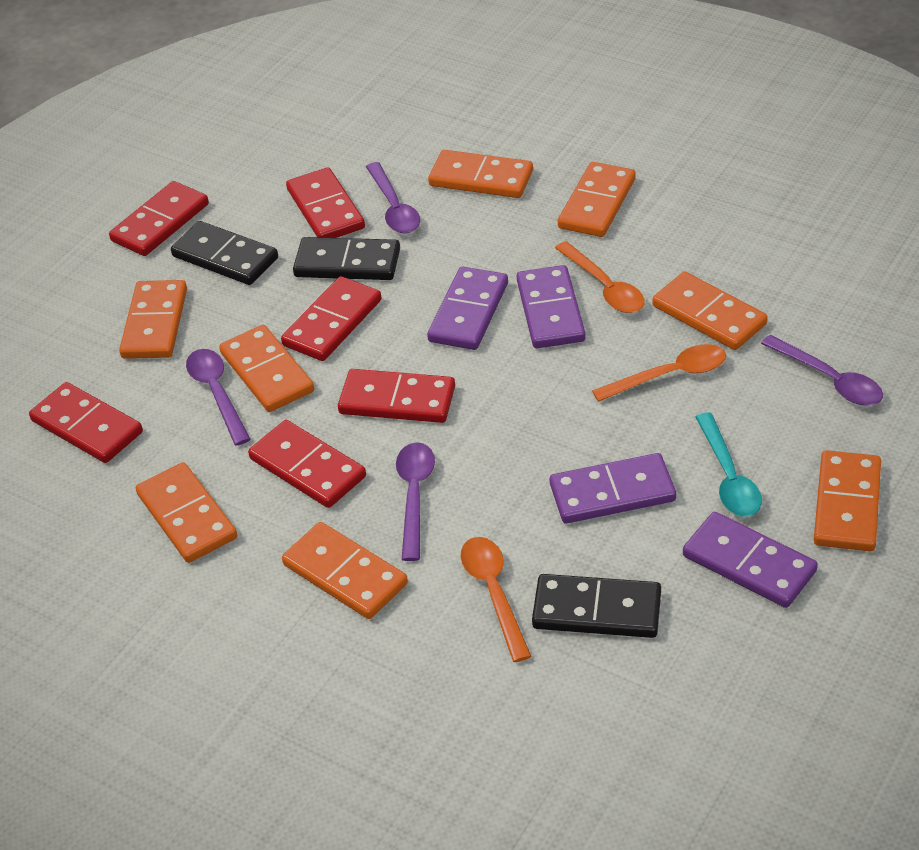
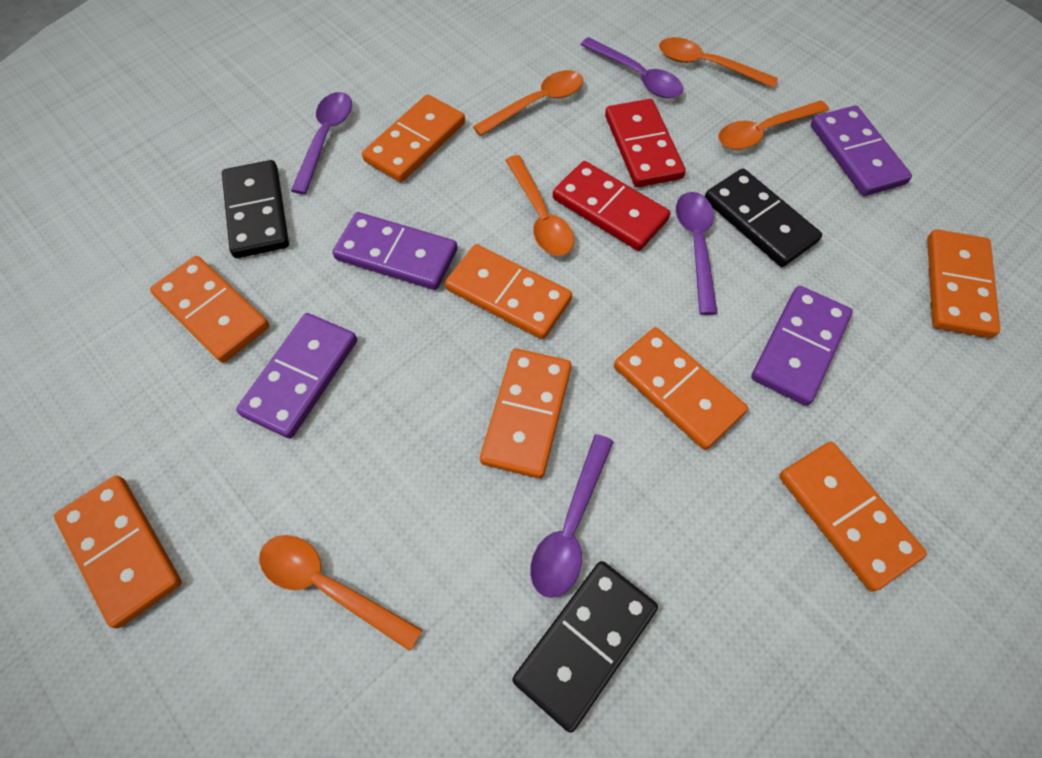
orange spoon: [461,537,532,662] [555,241,645,313] [592,344,726,402] = 3 -> [259,535,422,651] [473,70,583,136] [505,155,574,256] [659,37,778,88] [718,100,829,150] = 5
red domino: [29,382,143,463] [109,181,209,256] [248,420,366,508] [281,276,381,361] [286,167,365,238] [338,369,455,423] = 6 -> [553,161,671,251] [605,99,686,187] = 2
turquoise spoon: [695,412,762,517] = 1 -> none = 0

